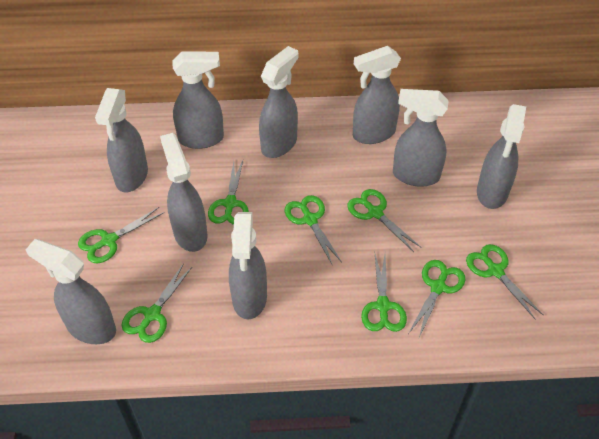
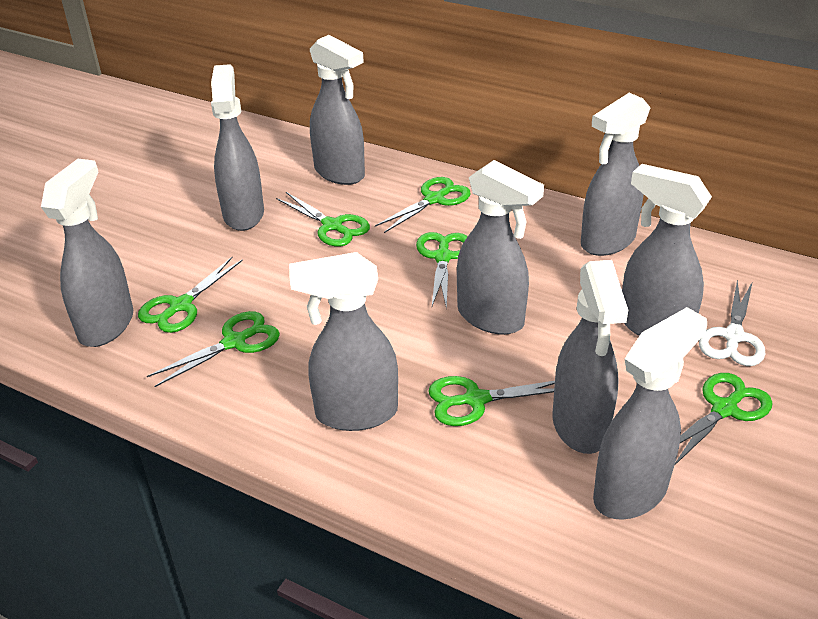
green scissors: [78,207,164,263] [122,263,193,343] [208,160,249,225] [285,195,342,266] [347,189,422,252] [361,254,407,332] [408,260,465,338] [466,244,544,320] = 8 -> [138,257,243,333] [147,311,280,387] [276,192,370,247] [375,177,470,233] [416,232,468,310] [428,376,555,426] [674,373,773,466] = 7
white scissors: none = 0 -> [699,279,765,366] = 1

